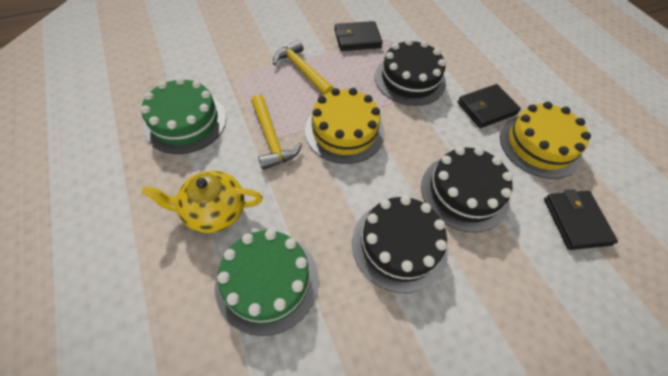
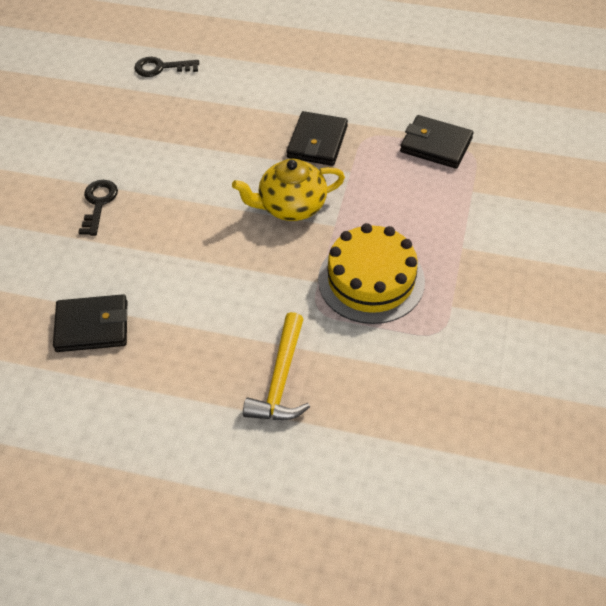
black cake: [352,195,448,293] [375,39,446,106] [421,147,513,232] = 3 -> none = 0
black key: none = 0 -> [78,180,118,236] [134,57,199,77] = 2
green cake: [141,77,226,154] [215,229,319,336] = 2 -> none = 0
yellow cake: [305,88,385,164] [500,102,591,179] = 2 -> [318,223,425,324] = 1
yellow hammer: [251,95,302,170] [273,40,334,95] = 2 -> [243,312,310,420] = 1

